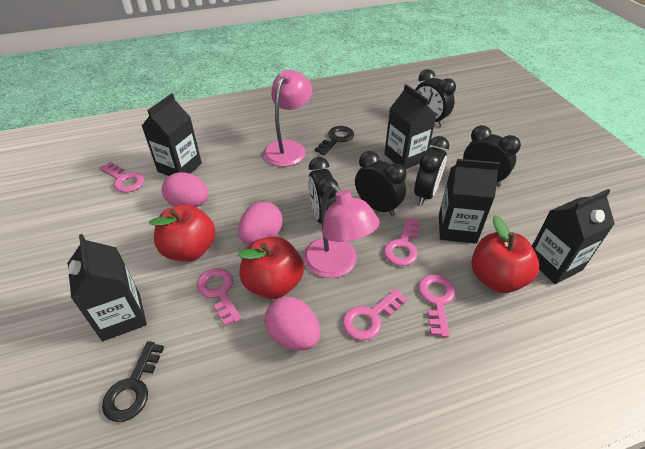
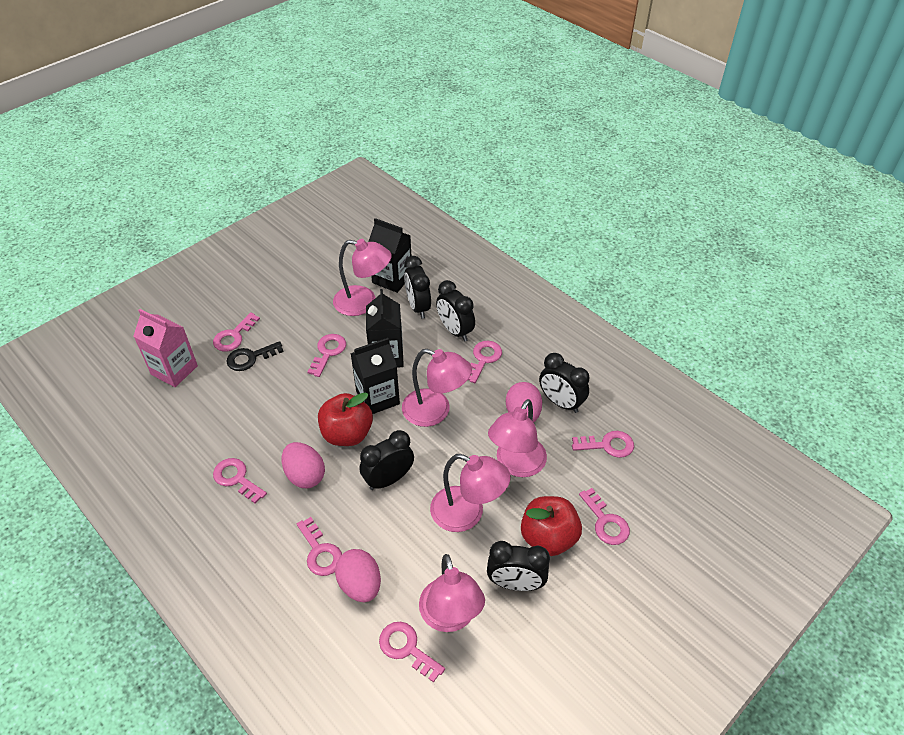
black carton: [68,234,147,341] [142,93,202,176] [384,84,437,169] [439,159,500,244] [532,189,615,284] = 5 -> [350,338,400,414] [366,289,404,368] [368,218,411,293] = 3
black key: [102,341,164,422] [315,126,354,155] = 2 -> [226,341,284,371] = 1
pink carton: none = 0 -> [133,309,198,387] = 1
pink key: [99,162,144,193] [197,268,242,326] [342,289,407,340] [383,218,421,266] [418,274,456,337] = 5 -> [213,312,260,352] [213,458,267,504] [297,517,342,576] [308,334,346,377] [379,622,445,683] [468,340,502,383] [572,431,634,458] [579,488,630,545] = 8
pink lamp: [263,70,312,167] [304,183,380,278] = 2 -> [333,239,392,316] [402,349,472,427] [419,554,485,632] [430,454,511,532] [488,399,547,477] = 5
red apple: [149,204,216,262] [238,237,304,299] [471,216,539,293] = 3 -> [318,392,373,446] [521,496,582,556] = 2

